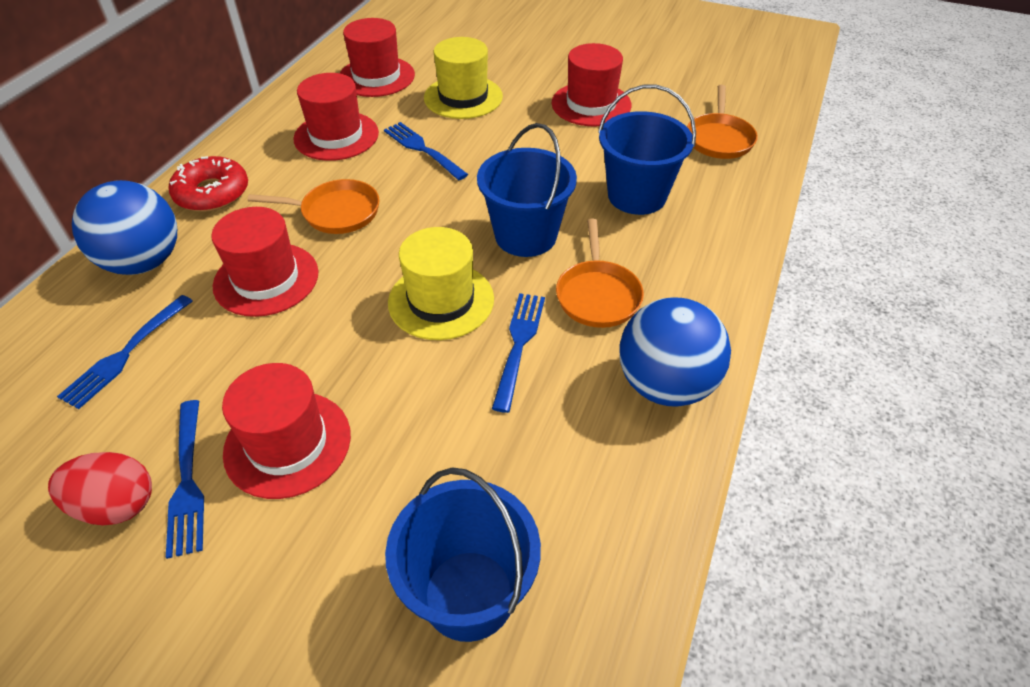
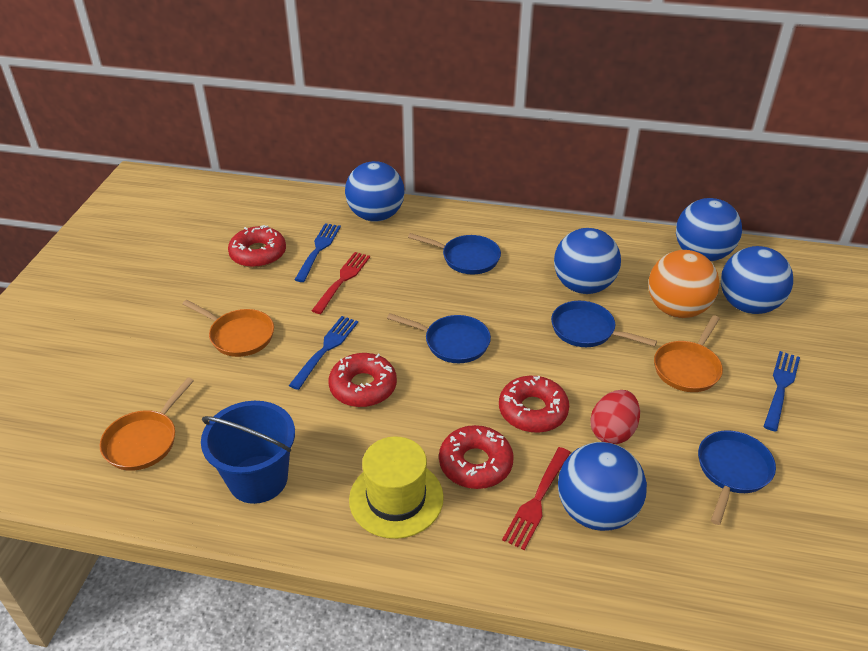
blue ball: [72,180,177,275] [619,297,731,407] = 2 -> [345,161,405,222] [554,228,621,294] [558,442,647,531] [676,198,742,261] [721,246,793,314] = 5
blue bucket: [385,467,541,642] [477,123,577,257] [598,84,696,215] = 3 -> [201,401,295,504] = 1
blue fork: [57,295,193,409] [166,400,204,559] [384,122,468,180] [492,293,545,413] = 4 -> [289,316,358,390] [295,223,341,282] [763,351,800,432] = 3
blue pan: none = 0 -> [387,313,491,363] [408,233,501,275] [551,301,657,347] [698,430,776,525] = 4
orange ball: none = 0 -> [648,250,720,318] = 1
red donut: [168,156,248,212] = 1 -> [228,225,286,268] [328,353,397,407] [439,425,514,489] [499,376,569,433] = 4
red fork: none = 0 -> [312,252,370,314] [502,447,571,550] = 2
red hat: [211,207,318,317] [222,363,351,499] [293,73,379,161] [340,18,415,97] [552,43,632,127] = 5 -> none = 0
yellow hat: [388,227,494,340] [424,37,503,119] = 2 -> [349,436,444,539] = 1

